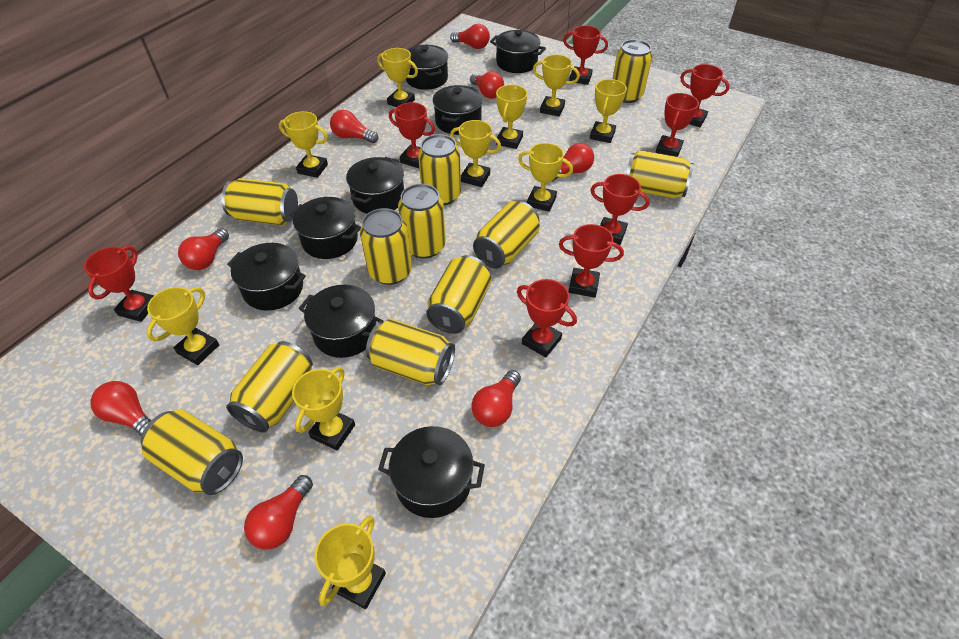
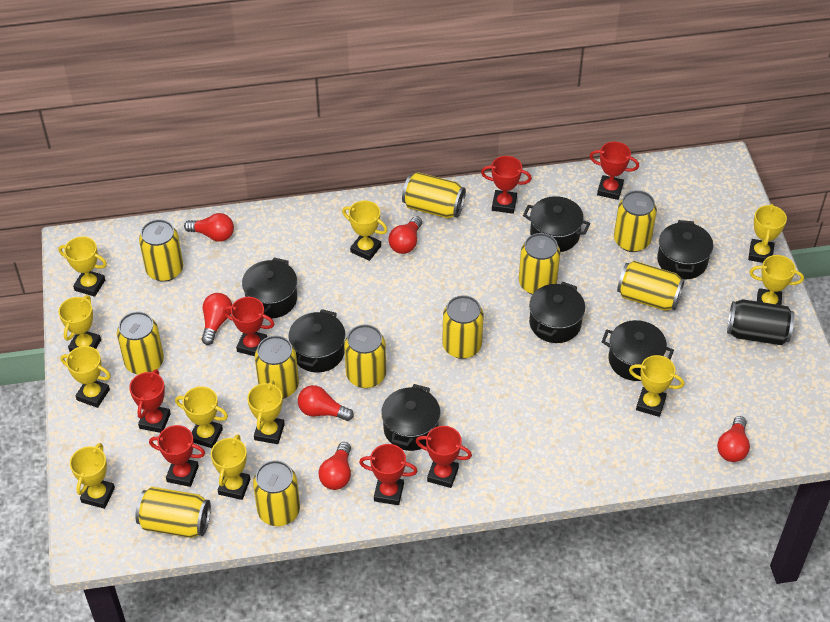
black can: none = 0 -> [727,299,794,345] = 1
black pot: [227,243,306,311] [289,197,361,259] [299,285,383,358] [346,157,404,214] [378,426,485,518] [406,45,448,90] [433,85,483,135] [490,30,546,73] = 8 -> [242,257,297,319] [289,309,345,373] [381,384,440,451] [523,196,590,252] [529,282,585,343] [601,320,674,381] [657,220,713,279] = 7
red light bulb: [90,381,151,436] [178,228,229,270] [244,475,313,550] [330,110,378,143] [450,24,490,49] [470,72,504,99] [471,370,521,427] [551,143,594,182] = 8 -> [184,213,234,242] [201,293,232,345] [298,385,354,421] [318,442,351,490] [388,216,422,254] [717,416,750,462] = 6
red trophy: [84,246,154,322] [389,102,435,168] [517,279,577,357] [559,224,624,298] [563,25,608,85] [590,174,650,245] [656,93,699,157] [680,64,730,127] = 8 -> [129,369,171,433] [149,425,205,487] [223,297,274,356] [359,444,417,505] [416,426,472,488] [481,156,532,214] [589,142,639,200] = 7
yellow trophy: [146,287,219,365] [279,111,328,178] [292,367,355,451] [315,516,386,609] [377,48,418,107] [450,120,501,187] [496,85,527,149] [518,143,573,212] [533,55,580,116] [590,79,627,143] = 10 -> [58,295,101,352] [59,237,107,297] [61,346,111,408] [70,443,115,509] [175,386,228,448] [211,435,250,500] [247,380,285,444] [342,201,388,261] [629,355,684,417] [748,204,787,263] [749,255,804,305] = 11

